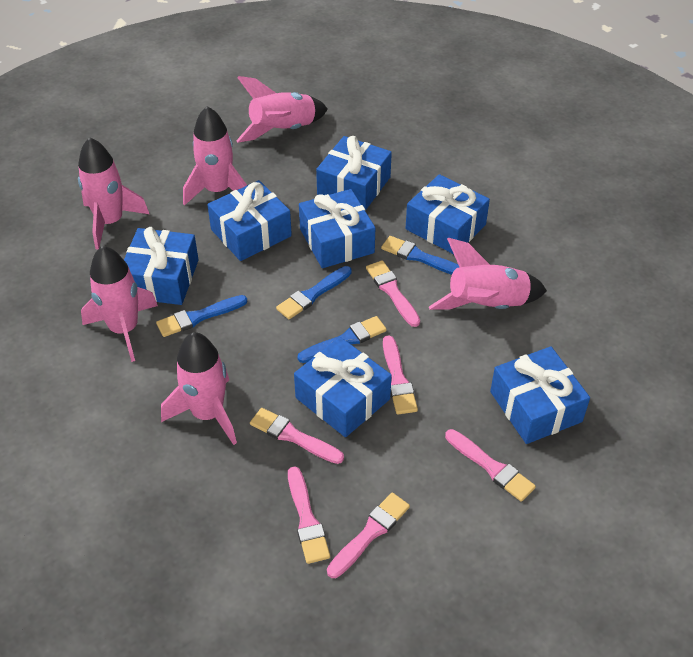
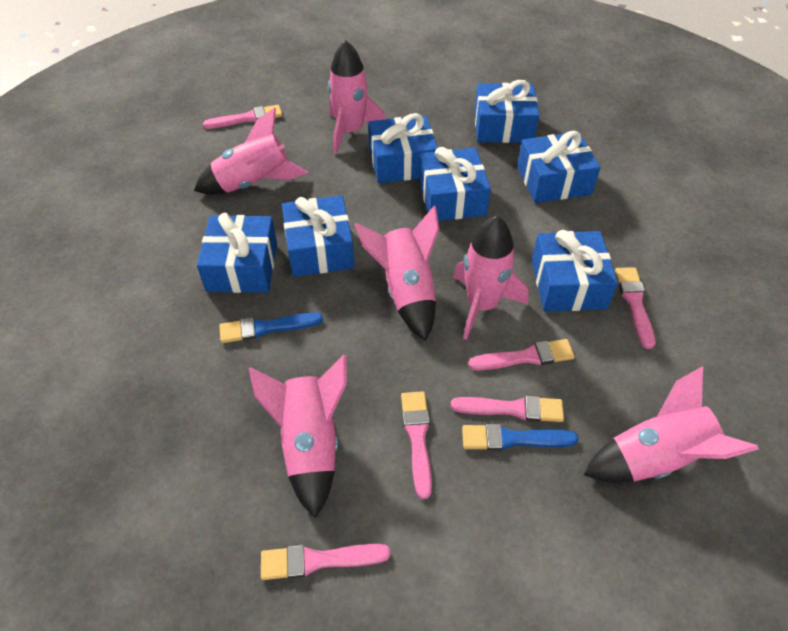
blue brush: [156,295,247,337] [276,266,352,319] [297,316,387,363] [381,236,459,275] = 4 -> [219,312,323,343] [462,424,579,451] = 2

